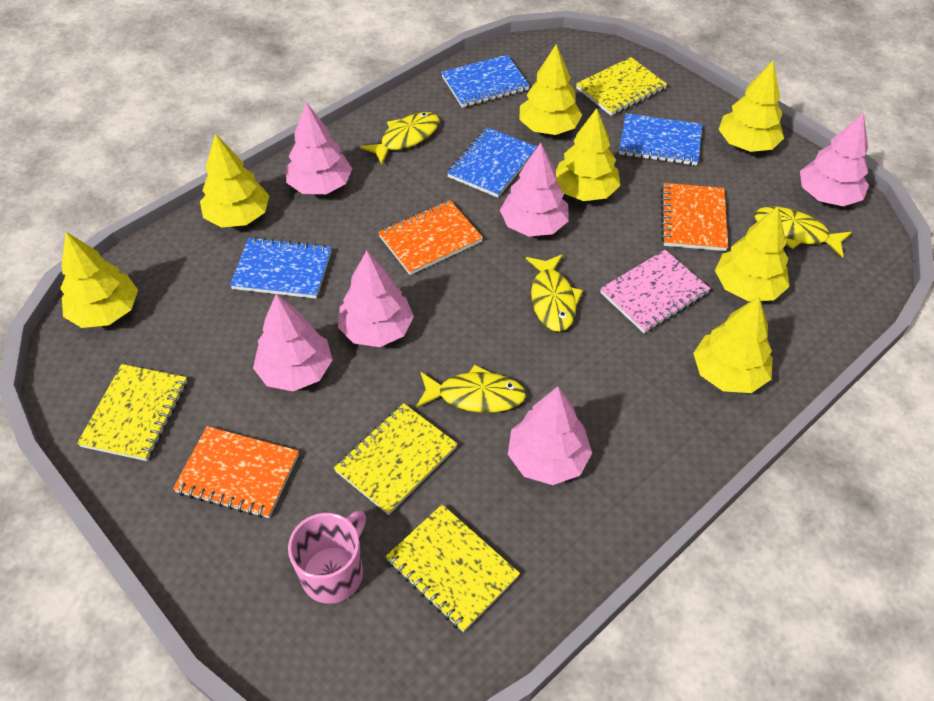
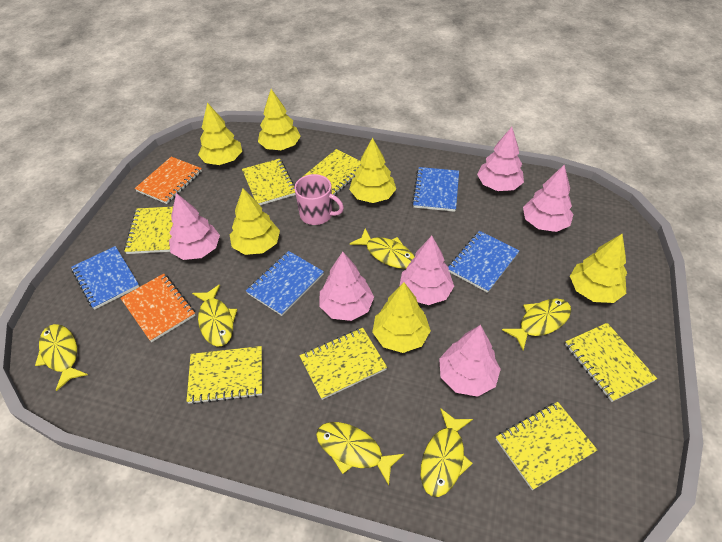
orange notebook: [173,426,299,518] [378,200,483,275] [661,183,728,251] = 3 -> [121,274,196,342] [135,157,202,204] = 2
pink notebook: [600,250,710,333] = 1 -> none = 0
yellow fish: [360,112,439,164] [416,364,526,413] [526,254,583,332] [755,206,852,258] = 4 -> [35,324,88,391] [192,284,238,347] [316,422,404,485] [350,228,415,269] [421,408,473,497] [502,298,571,351] = 6
yellow notebook: [77,364,187,461] [334,403,458,515] [385,504,520,632] [576,57,667,116] = 4 -> [124,207,173,254] [186,346,262,404] [242,159,296,205] [300,328,387,400] [303,149,361,195] [496,402,597,490] [565,323,657,402] = 7
yellow tree: [60,232,138,328] [200,134,270,228] [519,44,582,135] [556,108,620,201] [693,296,773,393] [715,206,789,301] [718,61,784,152] = 7 -> [198,102,242,165] [230,189,280,255] [258,89,301,150] [349,138,396,203] [372,282,431,353] [570,234,627,303] = 6

